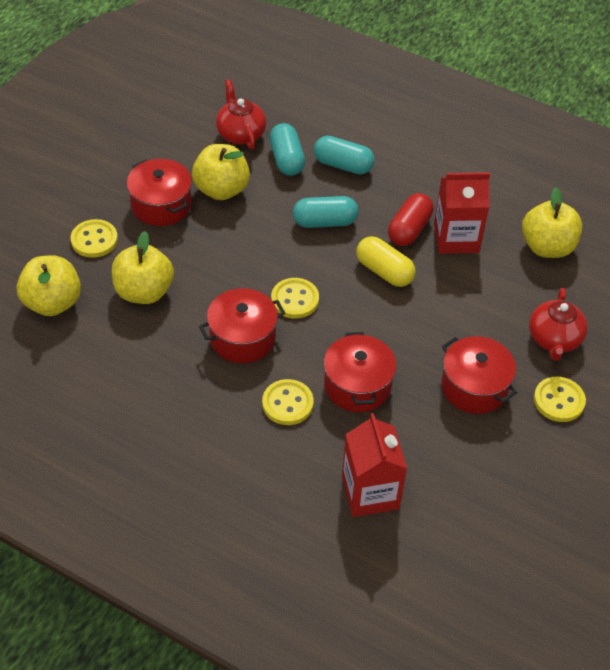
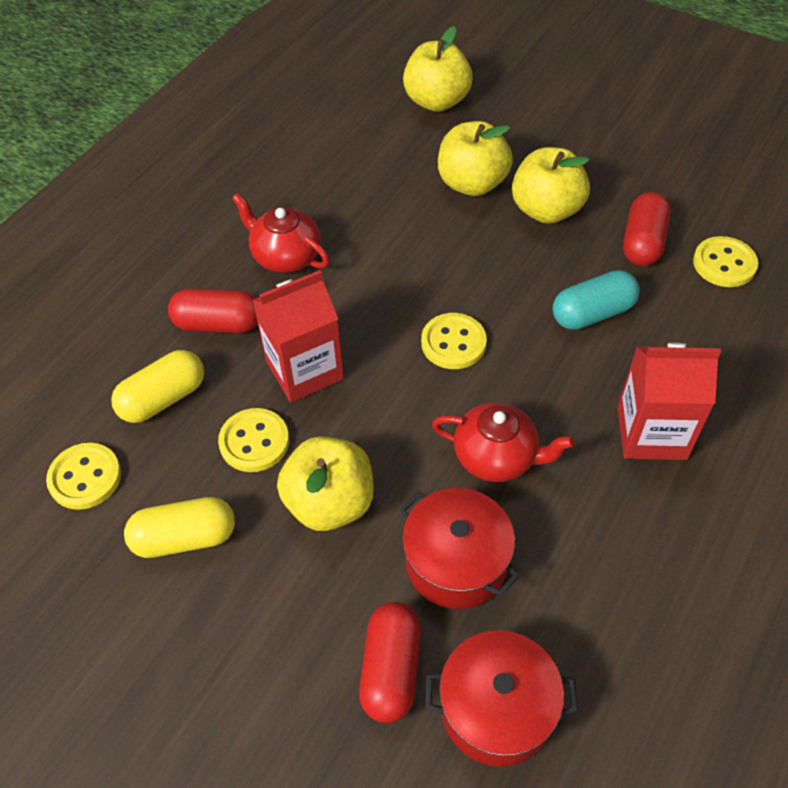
red capsule: [388,193,434,246] = 1 -> [168,289,258,333] [359,602,421,723] [623,192,671,266] = 3
red pot: [127,159,192,226] [199,288,285,363] [324,332,396,412] [441,336,517,414] = 4 -> [400,488,520,609] [426,630,578,767] = 2
turquoise capsule: [269,123,305,176] [293,196,358,228] [314,136,375,174] = 3 -> [553,270,640,330] = 1
yellow capsule: [356,236,416,287] = 1 -> [111,350,204,423] [124,497,235,558] = 2

